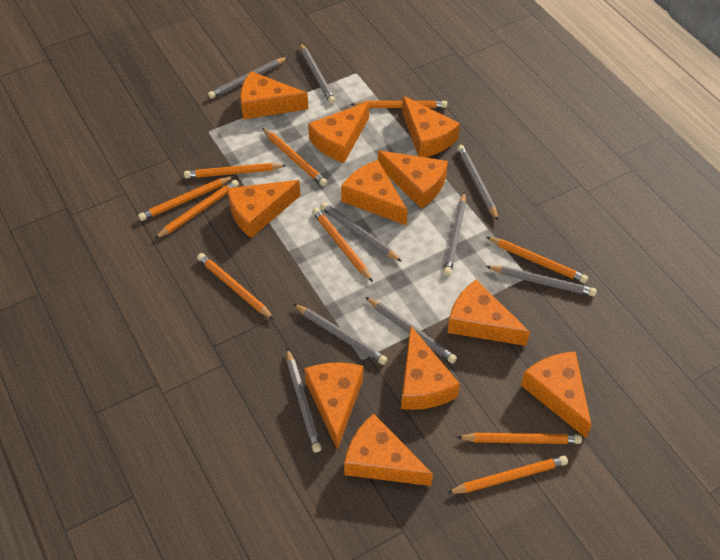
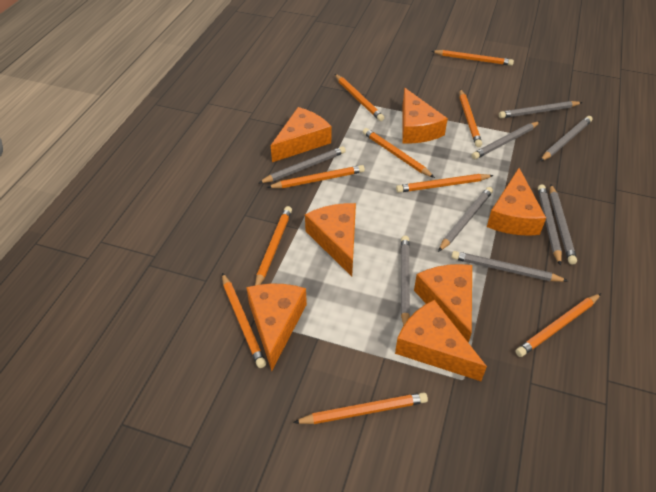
orange cheese: [227,180,301,238] [240,71,308,119] [304,362,363,450] [308,101,369,163] [341,160,408,225] [344,413,433,486] [378,150,448,209] [401,326,460,410] [402,96,460,157] [447,280,530,346] [521,351,592,438] = 11 -> [246,284,307,371] [271,107,331,162] [305,203,356,277] [395,300,487,381] [402,88,448,143] [414,264,472,343] [487,168,546,236] = 7

